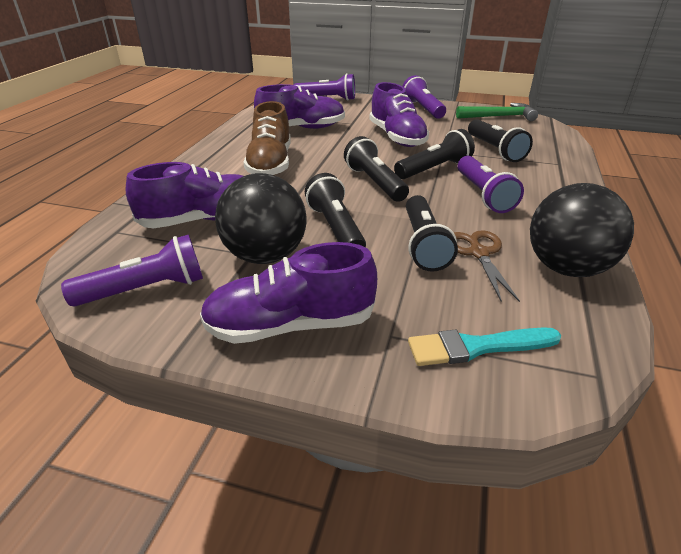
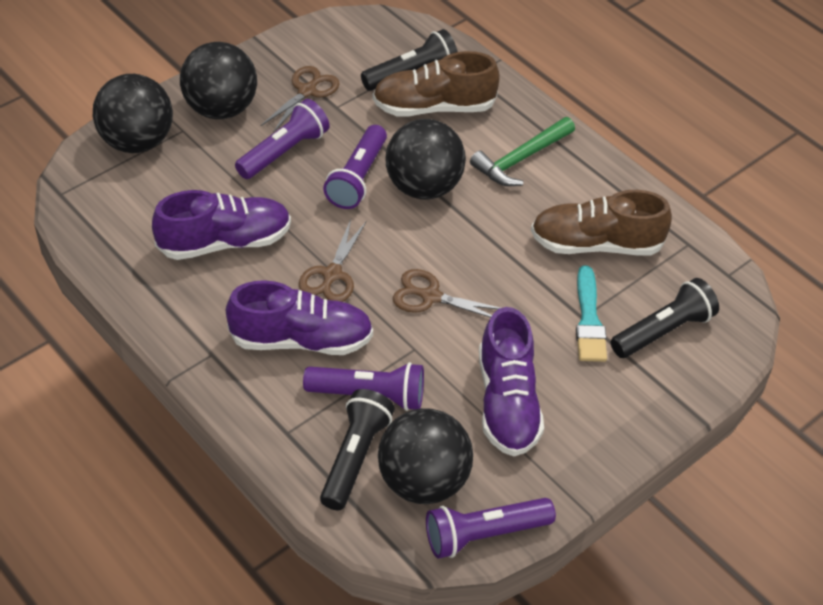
black ball: [215,173,306,264] [530,183,634,277] = 2 -> [93,74,173,153] [180,42,257,119] [378,408,473,504] [385,119,466,199] = 4
black flashlight: [305,173,366,247] [344,136,409,202] [394,129,475,179] [406,195,458,272] [468,119,533,162] = 5 -> [320,389,395,510] [361,29,458,91] [611,278,719,358] = 3
brown scissors: [454,230,520,302] = 1 -> [260,66,340,133] [299,220,366,302] [393,269,500,318] = 3
brown shoe: [243,101,291,175] = 1 -> [373,51,500,116] [531,190,672,255] = 2
purple shoe: [126,162,243,229] [200,242,377,344] [254,84,345,129] [369,82,429,147] = 4 -> [152,190,291,260] [226,280,373,355] [479,307,544,456] = 3

